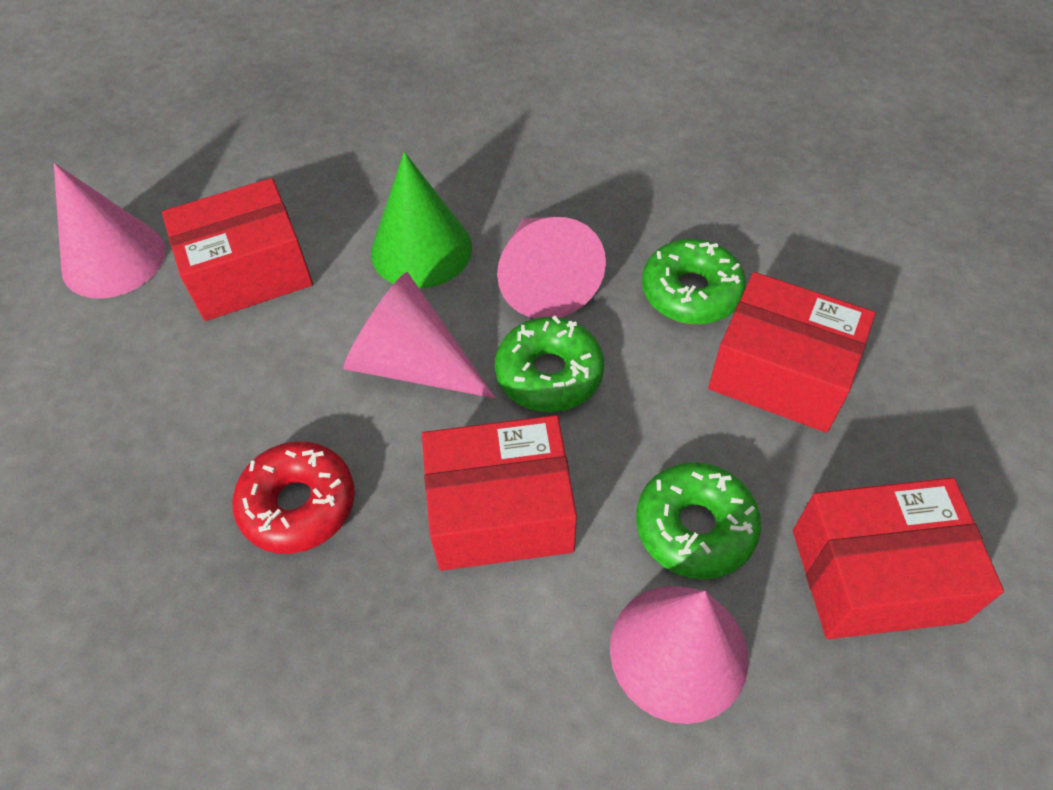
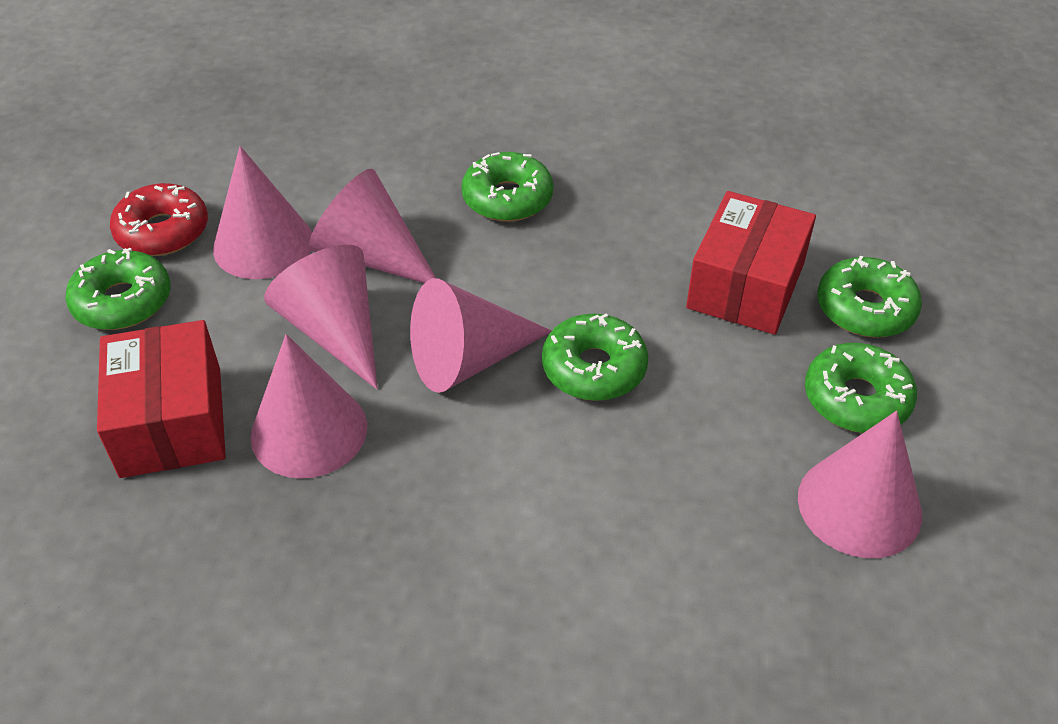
green cone: [371,152,472,288] = 1 -> none = 0
green donut: [495,316,604,412] [636,462,761,580] [642,239,746,324] = 3 -> [65,248,171,330] [461,152,553,222] [542,314,648,401] [805,343,917,433] [817,255,922,338] = 5
pink cone: [54,163,165,299] [344,272,496,398] [497,217,606,318] [610,586,749,724] = 4 -> [213,146,312,279] [250,334,367,479] [264,245,378,389] [309,169,436,283] [410,278,552,393] [798,411,922,558] = 6
red box: [162,178,313,321] [422,415,577,571] [708,272,876,433] [793,478,1004,639] = 4 -> [97,320,226,478] [686,191,816,335] = 2

